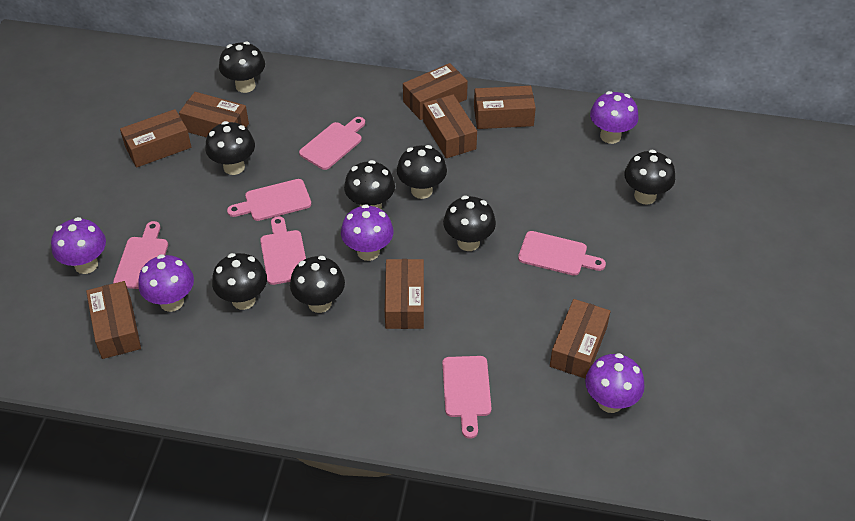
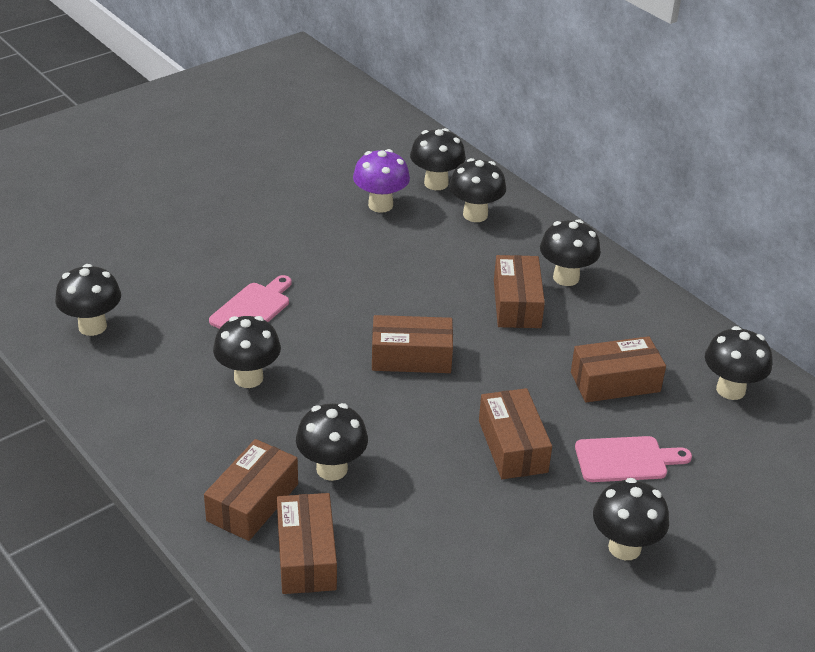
brown box: [86,281,141,359] [120,109,191,168] [179,92,249,138] [385,259,424,329] [403,63,468,120] [423,94,477,158] [474,86,536,129] [550,299,611,379] = 8 -> [204,439,298,541] [277,493,337,594] [372,315,453,373] [479,388,552,479] [494,255,545,328] [571,336,666,402] = 6
pink cutting board: [113,221,168,289] [227,179,311,221] [260,216,306,285] [299,117,365,170] [442,356,491,439] [518,231,606,276] = 6 -> [209,275,292,329] [575,436,692,482] = 2
purple mushroom: [51,217,106,274] [138,254,194,312] [341,204,394,261] [585,353,645,413] [590,91,639,144] = 5 -> [353,149,410,213] = 1

